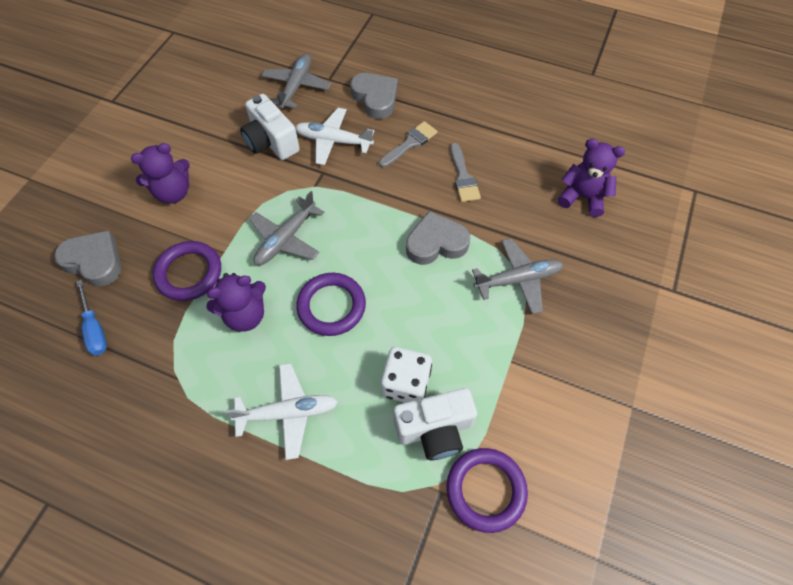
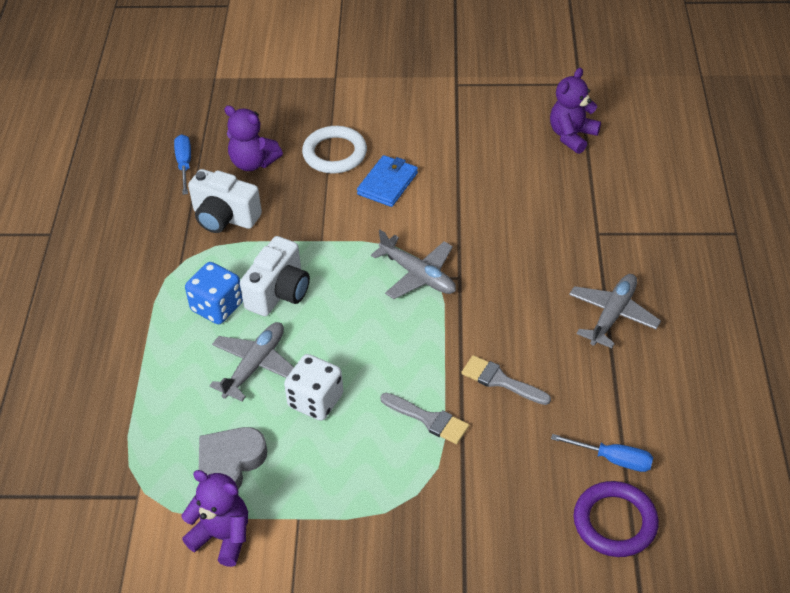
blue dice: none = 0 -> [185,262,243,324] = 1
blue screwdriver: [76,279,107,356] = 1 -> [174,134,191,195] [551,434,653,472] = 2
blue wallet: none = 0 -> [357,155,418,207] = 1
grey heart: [54,230,121,287] [350,73,398,119] [406,211,470,265] = 3 -> [199,427,267,489] = 1
purple ring: [153,241,221,301] [296,273,366,336] [446,448,528,533] = 3 -> [574,481,659,557] = 1
white plane: [225,363,338,460] [295,108,374,165] = 2 -> none = 0
white ring: none = 0 -> [302,126,367,173] = 1

